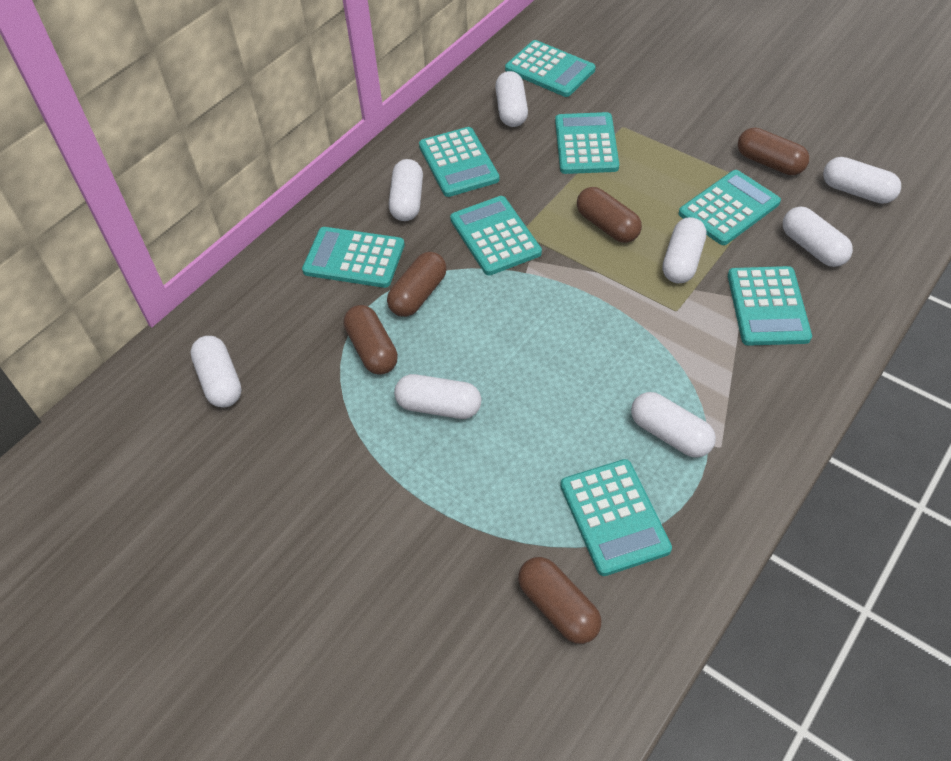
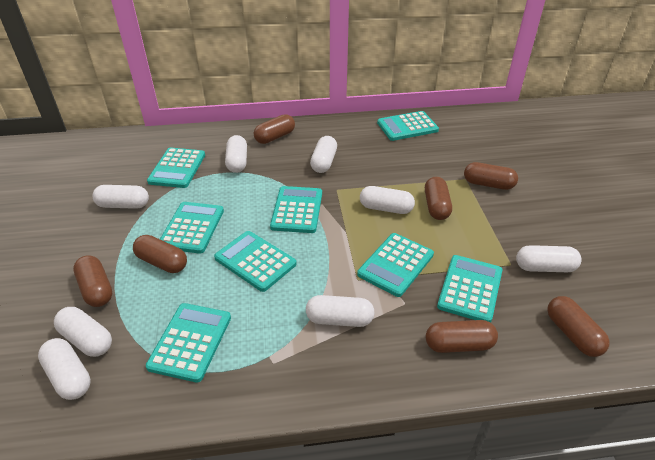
brown capsule: [344,305,398,375] [387,252,447,317] [518,557,601,644] [577,187,642,243] [738,127,809,175] = 5 -> [73,255,112,307] [133,235,187,273] [254,114,295,144] [425,177,452,220] [426,320,498,353] [464,162,518,190] [547,296,610,357] = 7

